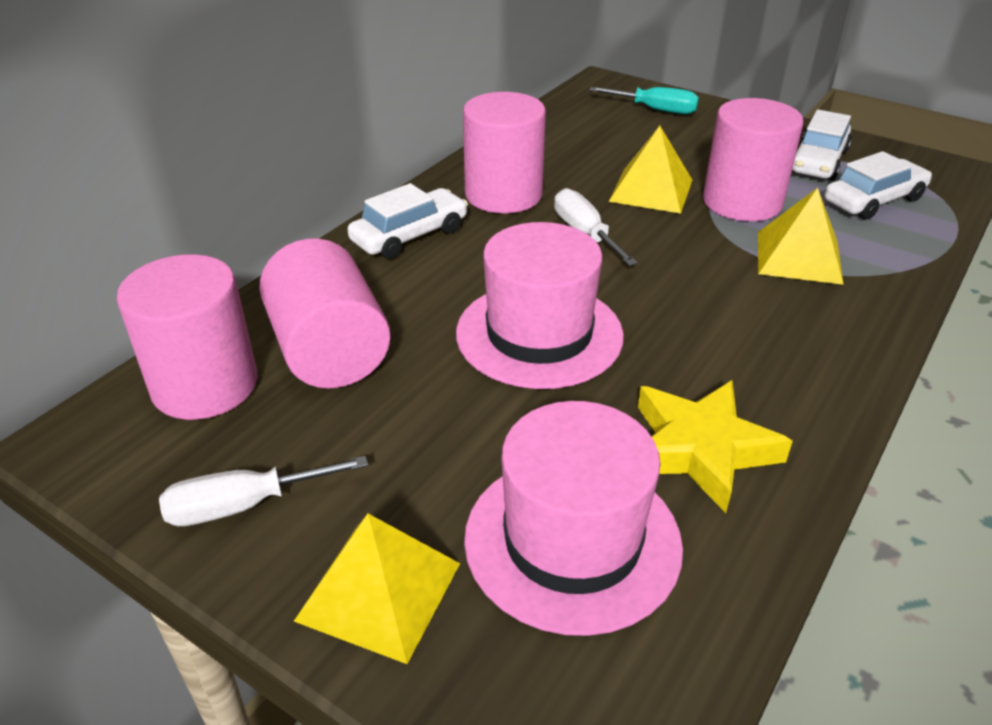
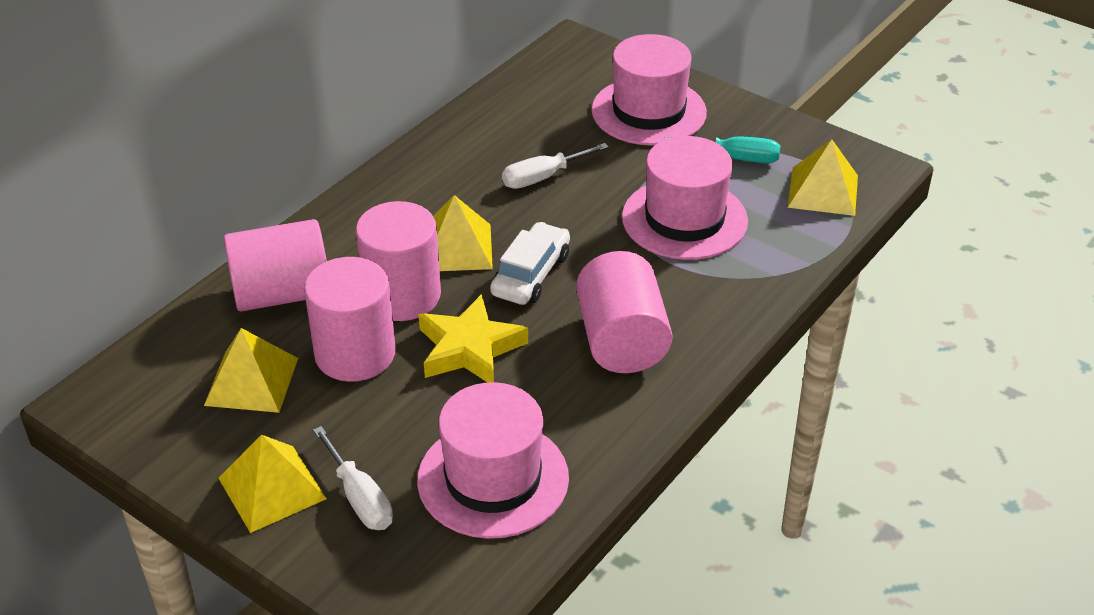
pink hat: [456,222,624,389] [464,401,683,636] = 2 -> [417,382,569,539] [591,34,707,146] [622,136,748,260] = 3
white car: [347,183,468,259] [792,109,852,180] [824,151,932,220] = 3 -> [490,222,570,305] = 1
yellow pyramid: [294,514,460,664] [609,126,692,214] [758,188,844,285] = 3 -> [204,328,298,413] [218,435,327,533] [433,195,493,271] [788,139,858,216] = 4

